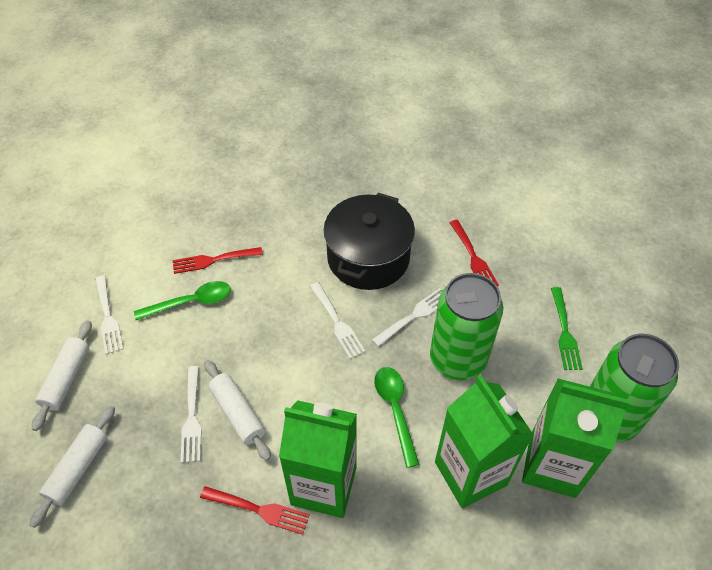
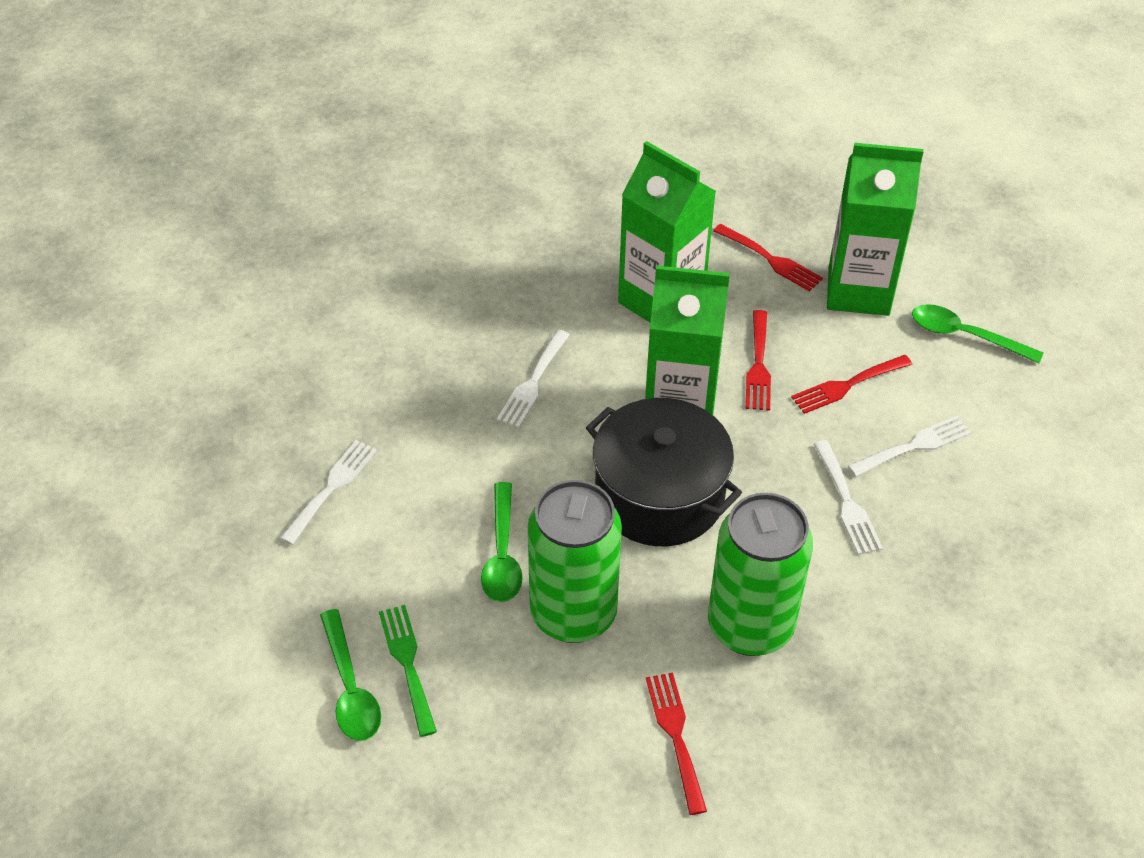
green spoon: [134,281,231,320] [374,367,420,468] = 2 -> [320,609,381,741] [481,482,523,602] [912,304,1044,363] = 3
red fork: [173,247,263,274] [200,486,310,535] [449,220,499,286] = 3 -> [646,672,707,815] [713,224,823,292] [746,310,771,411] [791,355,912,414] = 4
white rolling pin: [29,406,115,528] [32,320,92,431] [205,360,271,461] = 3 -> none = 0

